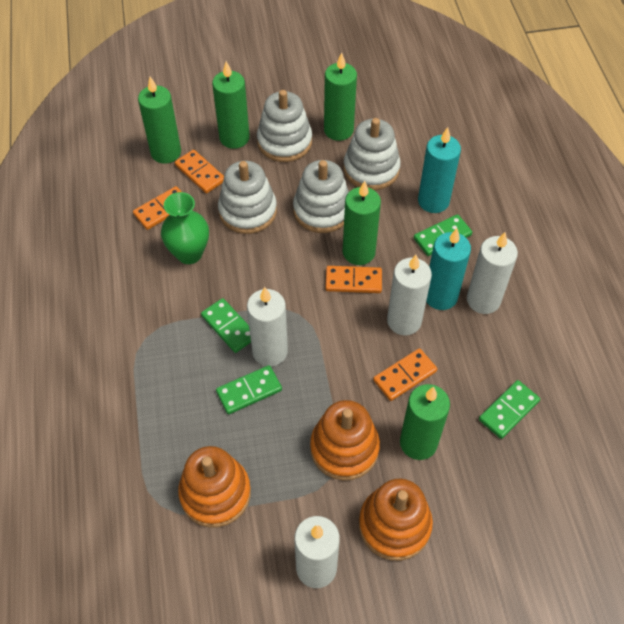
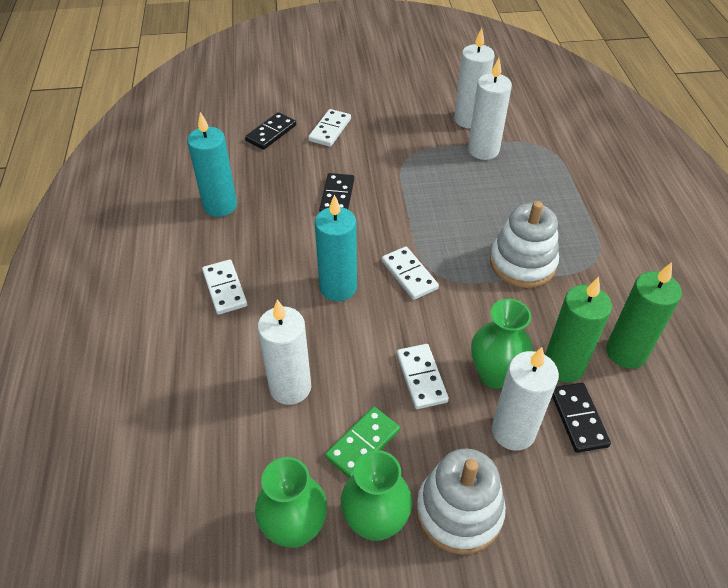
black domino: none = 0 -> [245,112,296,150] [319,173,354,212] [552,383,611,453] = 3
green candle: [138,77,181,164] [212,61,250,149] [324,53,357,141] [342,181,381,265] [400,384,450,460] = 5 -> [545,277,612,383] [606,262,682,369] = 2
green domino: [201,298,251,353] [216,365,282,414] [414,214,472,256] [479,380,540,439] = 4 -> [325,407,400,478] = 1
green vase: [161,192,209,264] = 1 -> [255,457,327,548] [341,450,412,541] [471,299,533,389] = 3
orange domino: [133,186,182,230] [175,150,224,194] [325,266,382,293] [373,348,437,401] = 4 -> none = 0
orange stacking toy: [178,446,251,528] [310,400,380,481] [359,479,433,561] = 3 -> none = 0
white domino: none = 0 -> [202,260,247,315] [308,109,351,147] [382,247,439,300] [397,344,449,409] = 4
white stacking toy: [218,161,277,234] [257,90,312,162] [293,160,349,233] [344,118,401,190] = 4 -> [416,449,506,555] [490,201,559,288] = 2

